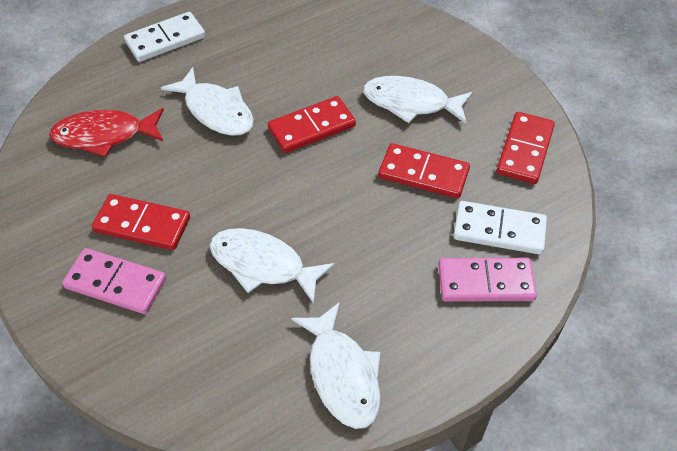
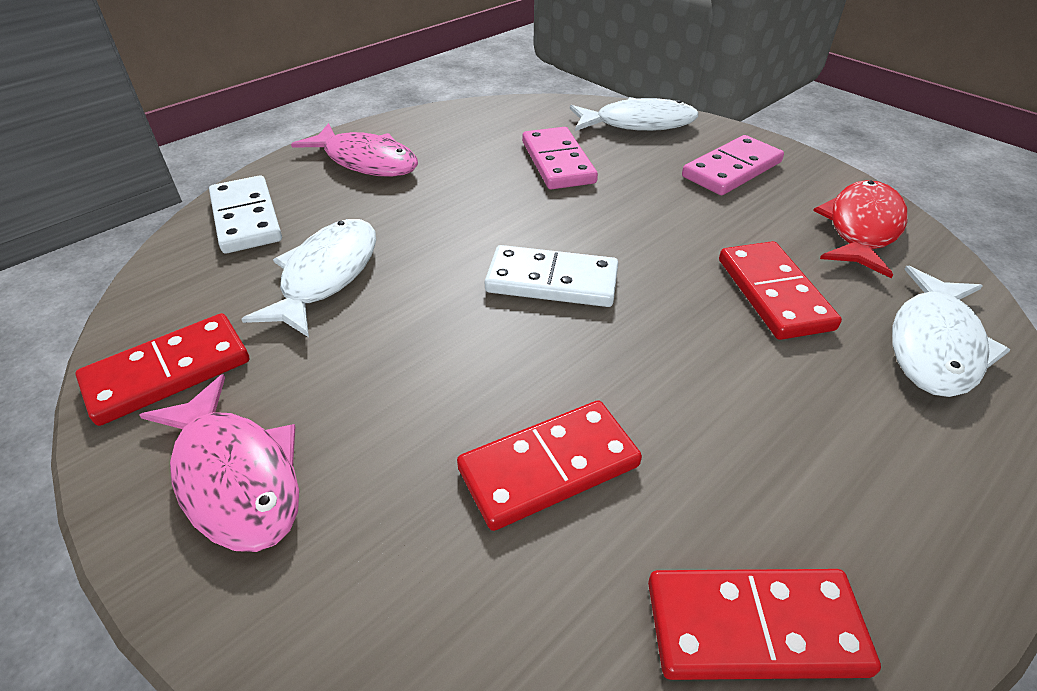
pink fish: none = 0 -> [140,374,299,552] [291,123,418,177] = 2
white fish: [161,67,254,136] [209,228,335,304] [291,302,381,429] [363,76,473,124] = 4 -> [242,219,376,337] [570,97,698,131] [892,266,1010,397] = 3

